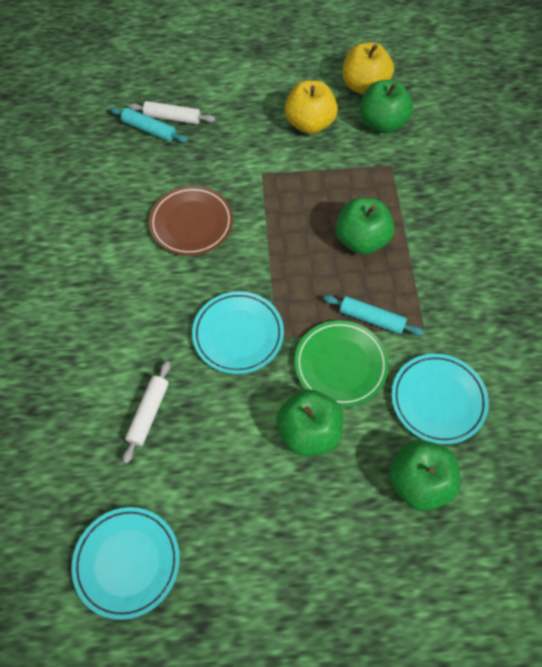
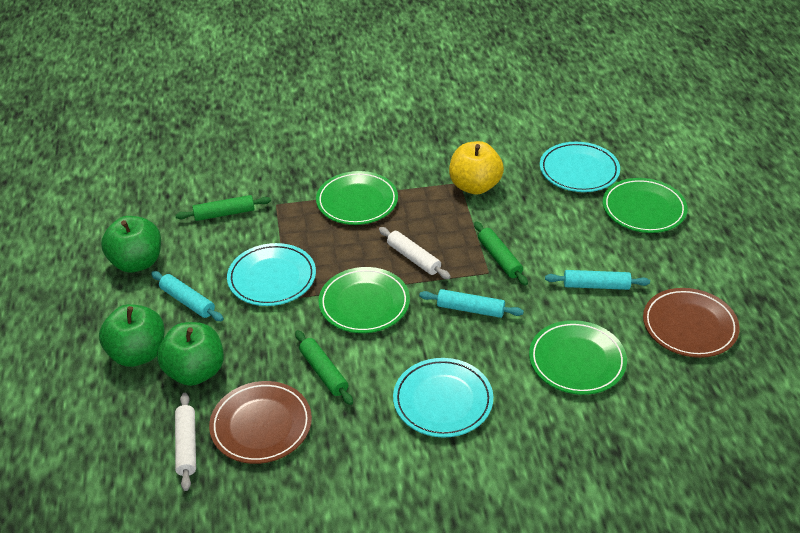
brown plate: [149,186,233,256] = 1 -> [209,381,312,464] [643,288,740,358] = 2
green apple: [276,389,344,456] [335,198,394,255] [360,80,413,133] [389,440,460,511] = 4 -> [99,304,165,367] [101,216,161,273] [157,322,224,386] = 3
green plate: [295,320,389,407] = 1 -> [316,171,398,225] [318,267,410,333] [529,320,627,395] [603,178,688,233] = 4
green rolling pin: none = 0 -> [176,195,271,221] [295,330,353,405] [474,222,528,286] = 3
turquoise rolling pin: [110,107,188,143] [324,295,424,335] = 2 -> [151,271,224,321] [419,289,524,318] [545,270,650,290] = 3
yellow apple: [285,80,338,134] [343,42,394,95] = 2 -> [449,141,504,195] = 1

